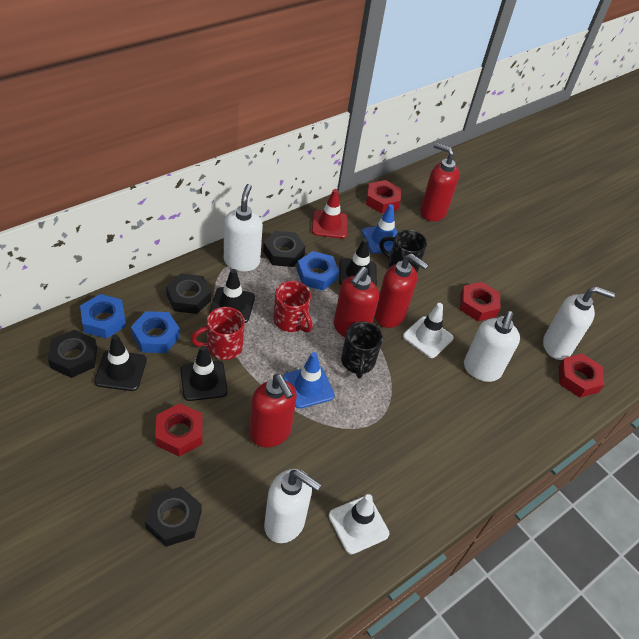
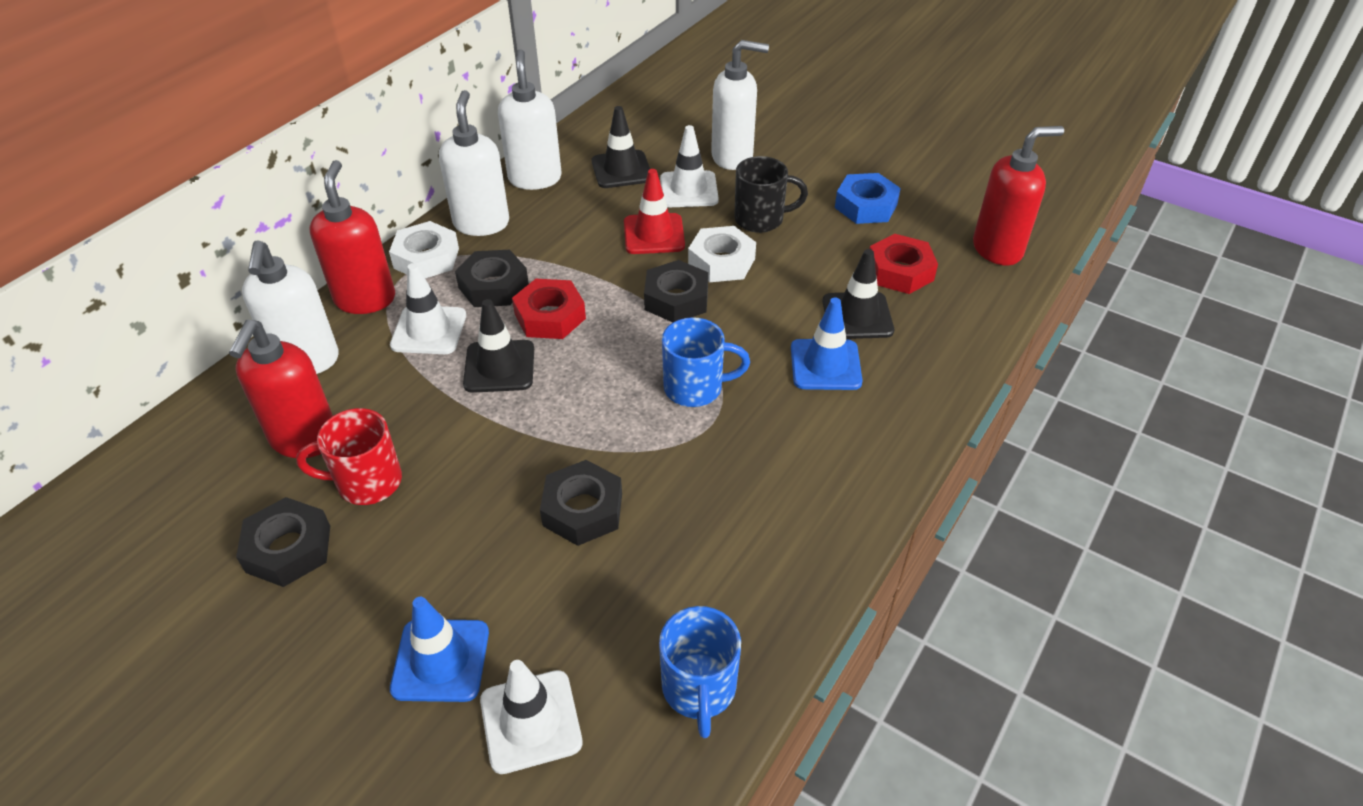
black mug: [341,321,383,379] [379,230,427,272] = 2 -> [734,156,808,233] = 1
black traffic cone: [94,334,147,391] [180,345,228,401] [209,269,255,323] [339,238,377,285] = 4 -> [463,299,534,393] [592,106,650,188] [822,249,894,339] = 3
blue mug: none = 0 -> [659,606,741,738] [662,317,750,407] = 2
blue nut: [80,294,126,338] [131,311,180,353] [297,251,339,290] = 3 -> [835,173,901,224] = 1
red mug: [191,307,245,360] [273,281,313,333] = 2 -> [296,408,402,505] = 1
red nut: [155,403,203,457] [366,180,401,213] [460,282,500,321] [559,353,604,398] = 4 -> [512,279,586,339] [870,234,938,294] = 2
red soap dispenser: [249,374,297,447] [334,267,379,337] [375,253,428,328] [420,143,459,221] = 4 -> [229,320,333,458] [309,160,395,314] [973,126,1064,266] = 3
white nut: none = 0 -> [389,221,459,278] [688,226,756,282] = 2
white traffic cone: [329,494,389,554] [403,303,453,358] = 2 -> [390,263,466,354] [480,660,583,774] [660,125,719,207] = 3

